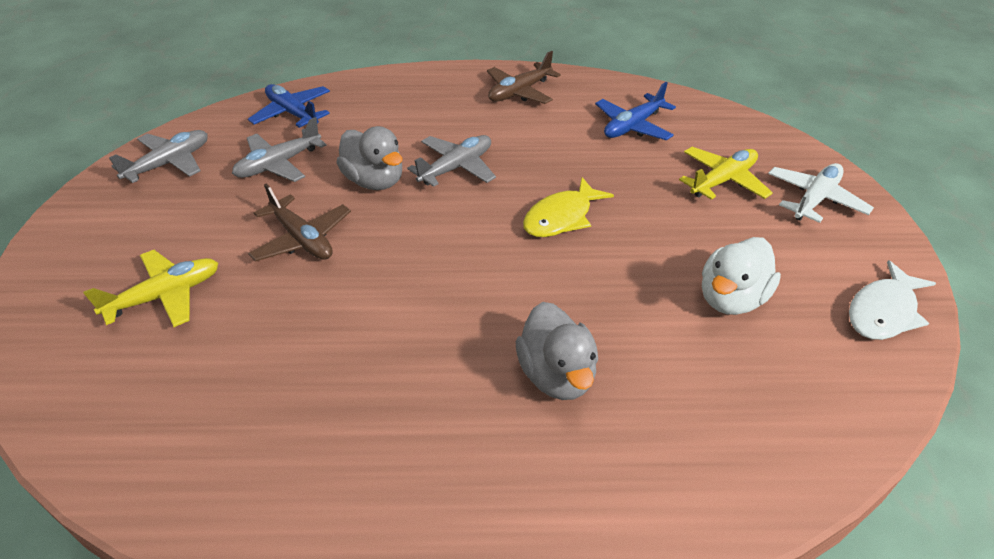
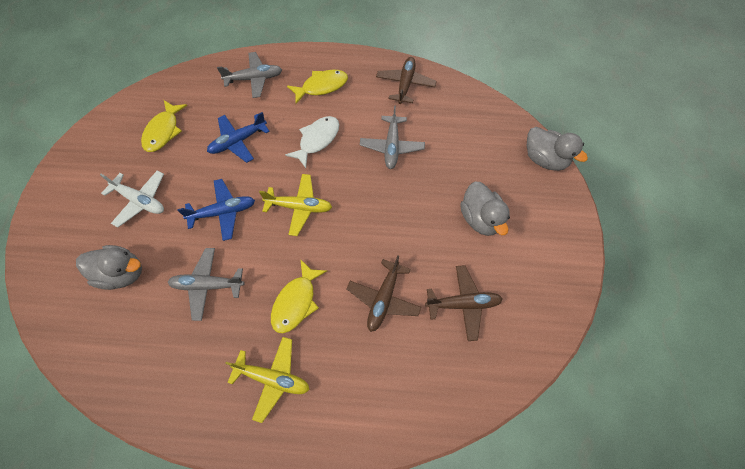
brown plane: [248,184,351,262] [487,51,561,104] = 2 -> [347,255,421,332] [376,57,437,104] [425,265,503,341] = 3
grey duck: [337,126,402,190] [516,302,598,400] = 2 -> [76,245,142,290] [460,181,510,236] [527,127,588,171] = 3
white duck: [702,237,781,315] = 1 -> none = 0
yellow fish: [523,177,614,237] = 1 -> [141,100,188,152] [271,259,327,333] [287,70,348,104] = 3

